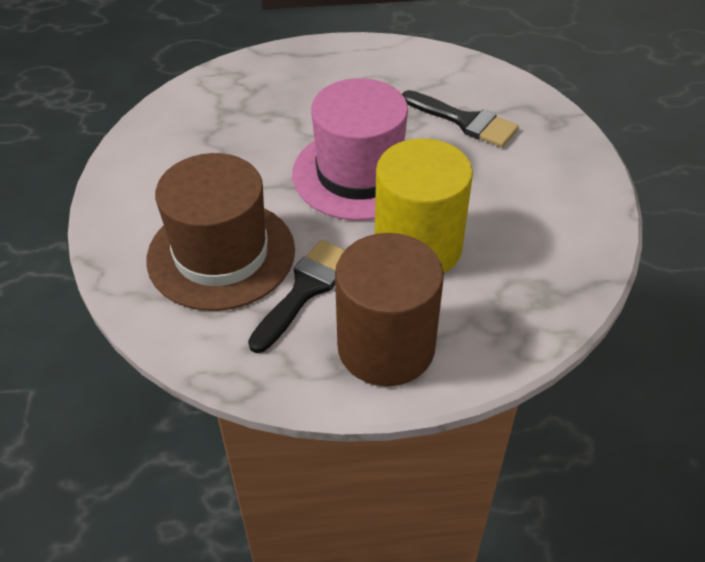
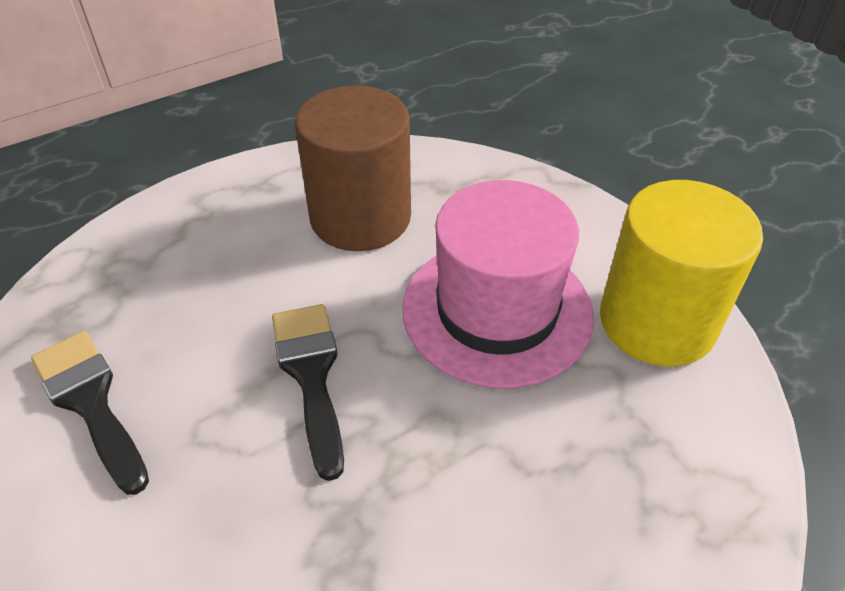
brown hat: [146,153,295,311] = 1 -> none = 0

